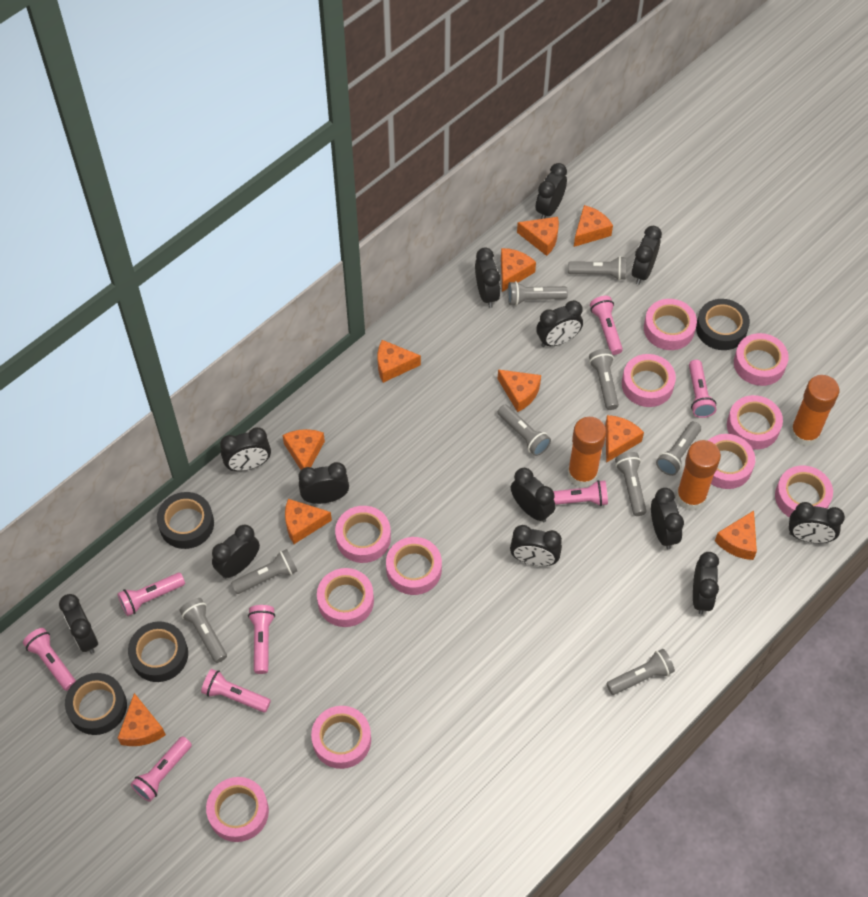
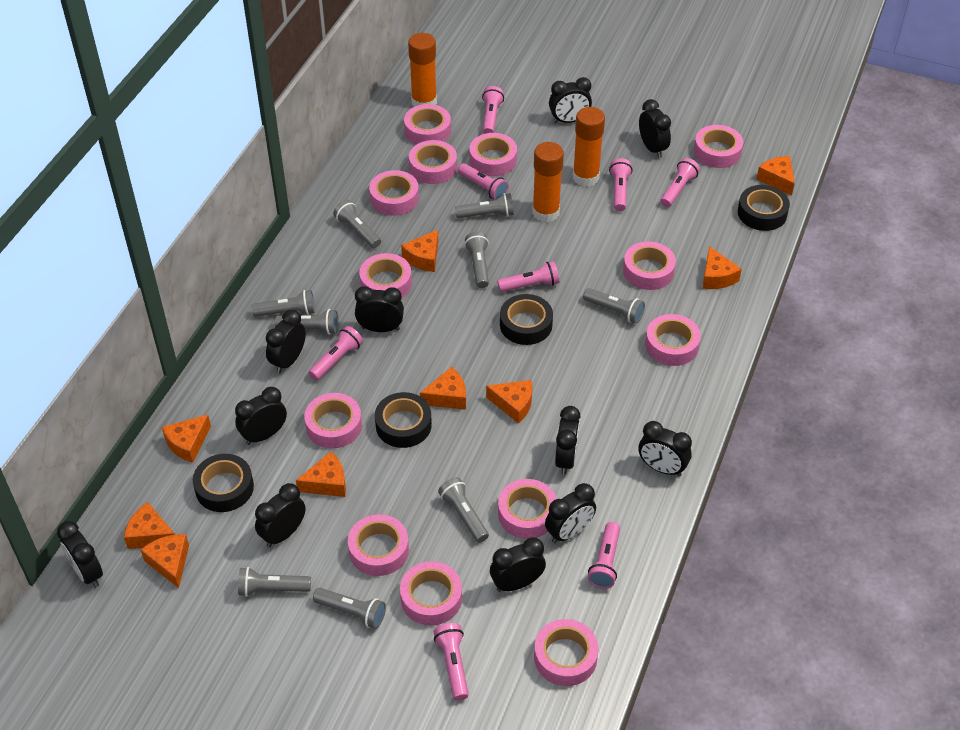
black clock: [59,594,98,654] [212,524,260,579] [220,427,271,471] [299,462,349,504] [475,247,500,308] [510,525,562,566] [511,468,556,522] [536,163,567,219] [536,300,583,347] [632,226,662,285] [651,488,684,549] [693,552,719,614] [789,502,845,543] = 13 -> [57,521,103,587] [235,387,287,445] [255,483,306,547] [266,309,306,373] [355,286,404,332] [490,537,546,592] [545,483,596,543] [549,77,592,123] [555,406,580,475] [638,421,692,476] [639,99,671,158] = 11
orange cheese: [118,693,166,746] [283,429,325,470] [285,499,332,544] [378,340,421,383] [498,369,541,412] [501,248,536,292] [517,217,559,256] [574,205,613,247] [605,415,644,463] [715,511,757,560] = 10 -> [124,502,175,549] [141,534,189,588] [162,415,211,463] [296,452,346,497] [401,230,438,272] [420,367,466,410] [486,380,532,424] [702,246,742,289] [756,156,795,196] = 9
pink tape: [206,777,269,842] [311,706,371,769] [317,568,374,627] [335,506,391,563] [386,537,442,595] [622,354,676,407] [644,299,697,350] [708,434,755,489] [727,395,783,450] [734,333,789,386] [775,465,833,517] = 11 -> [304,393,362,448] [348,514,409,576] [359,253,412,297] [369,170,419,216] [400,561,462,625] [404,104,451,145] [409,140,457,184] [469,133,517,176] [498,479,557,539] [534,619,599,686] [623,241,676,290] [645,314,701,366] [694,125,743,168] = 13

